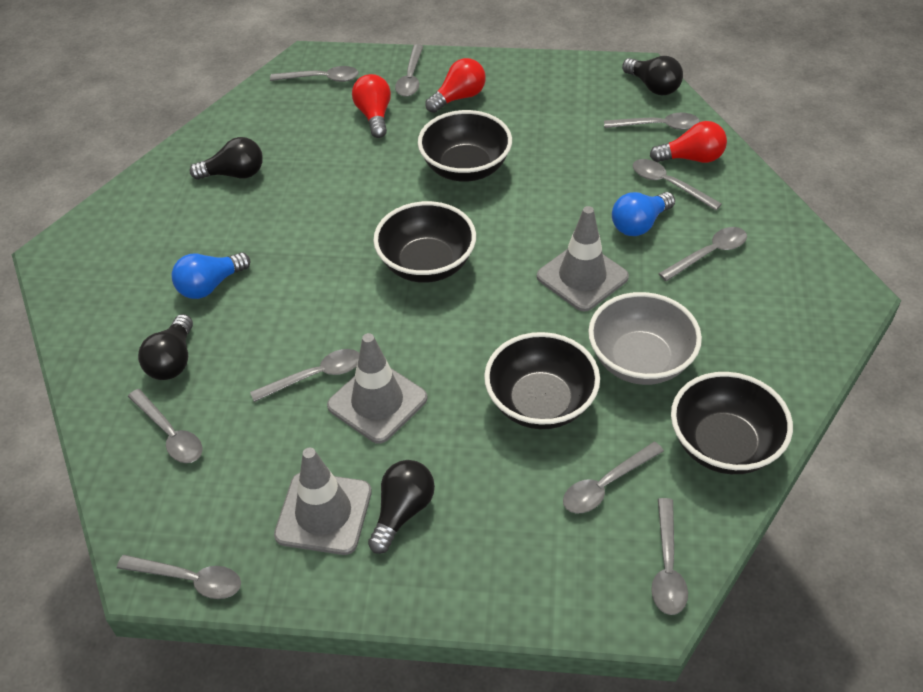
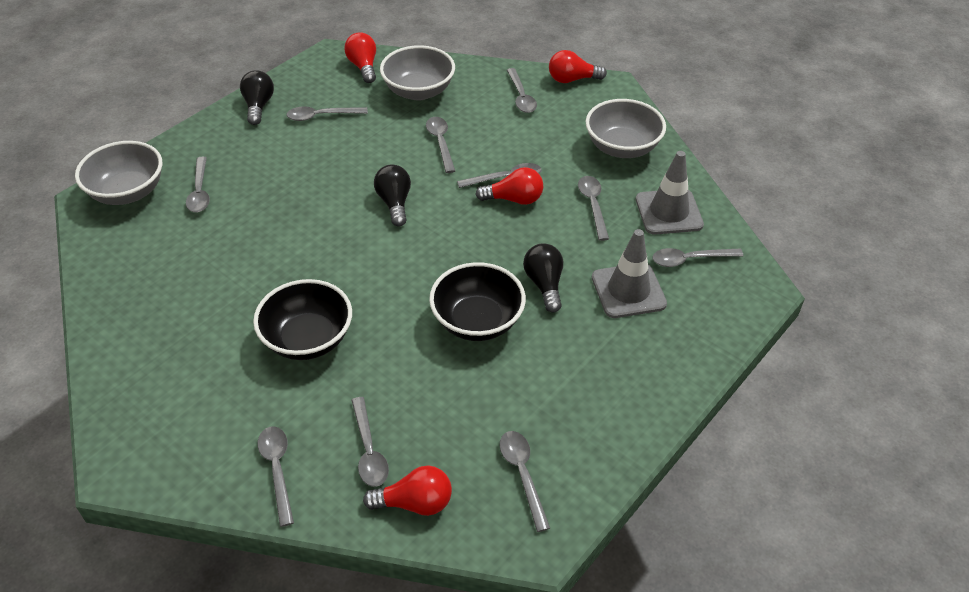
black bowl: [373,201,476,283] [418,110,512,182] [484,332,600,429] [671,372,793,474] = 4 -> [253,279,352,360] [429,262,526,341] = 2
black light bulb: [138,314,193,380] [190,137,263,180] [368,460,435,554] [622,56,683,95] = 4 -> [240,70,274,125] [374,164,411,226] [523,243,563,313] = 3
blue light bulb: [172,252,250,299] [612,192,675,236] = 2 -> none = 0
grey bowl: [588,292,702,385] = 1 -> [75,141,162,205] [380,45,455,101] [586,99,666,158] = 3
grey traffic cone: [274,448,372,555] [327,333,428,444] [537,206,629,312] = 3 -> [592,229,667,318] [636,151,704,235] = 2
red light bulb: [352,74,391,138] [425,58,486,113] [650,121,727,163] = 3 -> [344,32,376,83] [363,465,452,516] [475,167,543,205] [549,50,607,83] = 4

